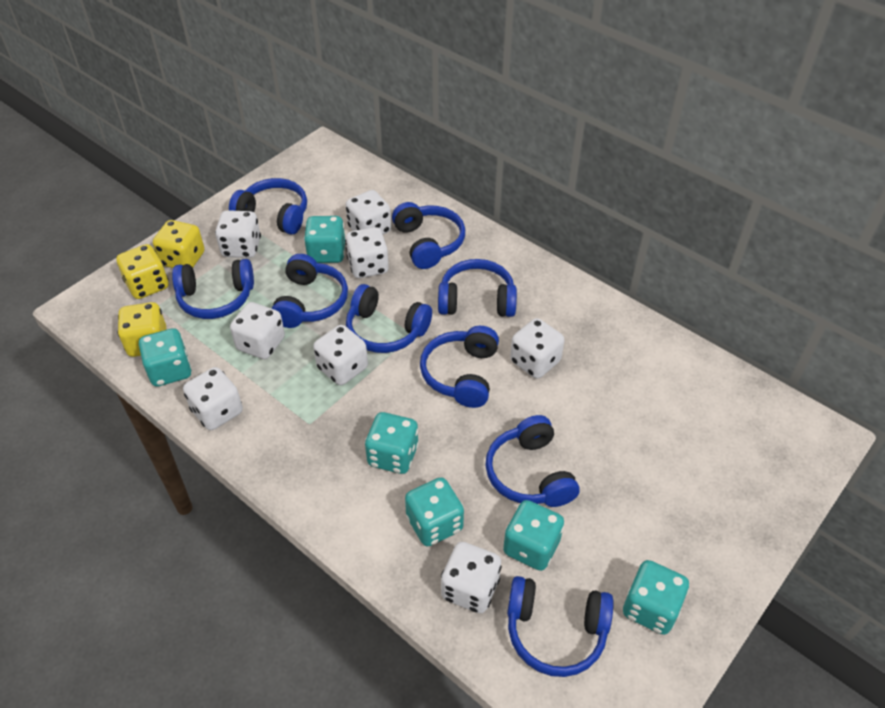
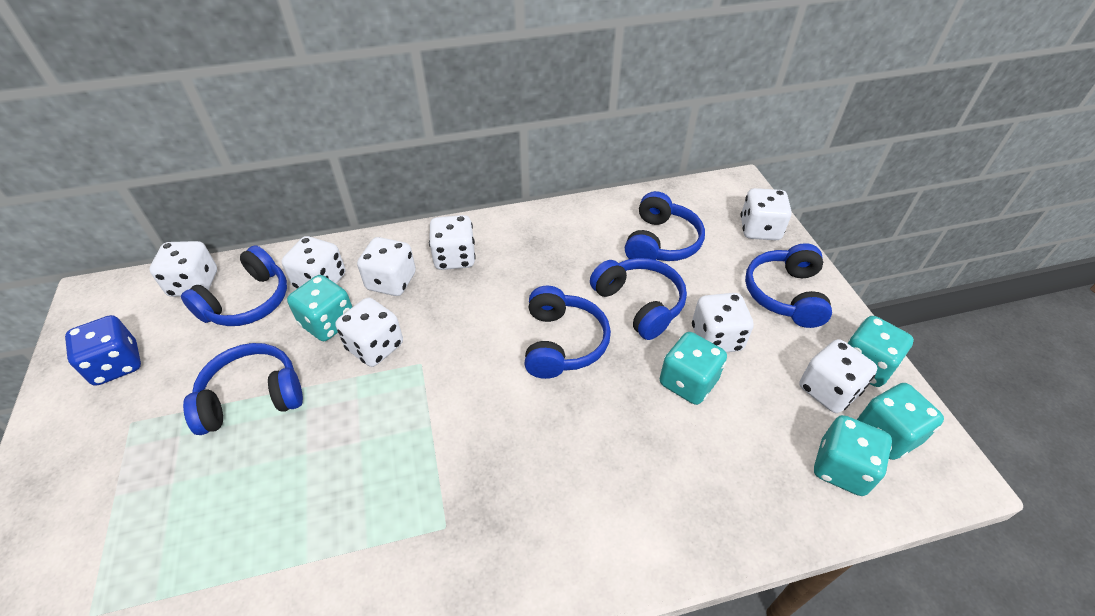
blue dice: none = 0 -> [65,315,141,386] = 1
blue headphones: [172,259,254,319] [229,178,307,235] [272,254,348,328] [346,284,432,353] [392,202,465,269] [420,326,499,408] [438,259,517,317] [485,415,579,507] [507,576,614,677] = 9 -> [181,245,287,326] [183,343,303,435] [524,286,611,379] [590,258,687,340] [625,191,705,261] [745,243,832,328] = 6
turquoise dice: [139,328,192,387] [304,216,345,263] [365,412,419,474] [405,477,464,546] [503,500,564,571] [623,560,689,635] = 6 -> [287,275,352,341] [659,332,727,405] [814,415,892,496] [847,316,914,387] [857,383,944,460] = 5
yellow dice: [116,244,169,299] [117,302,166,357] [153,220,204,268] = 3 -> none = 0

